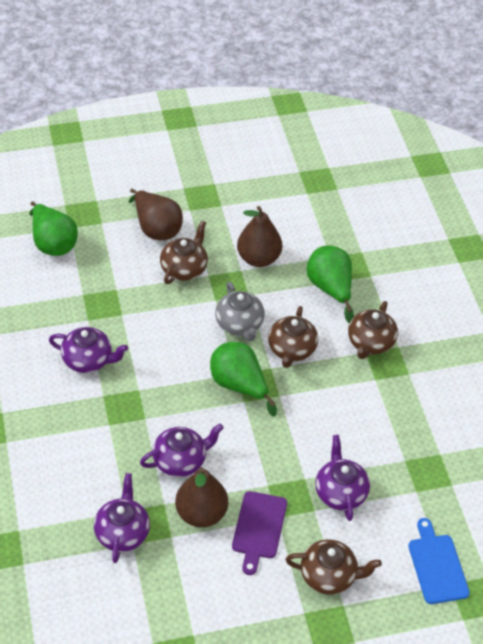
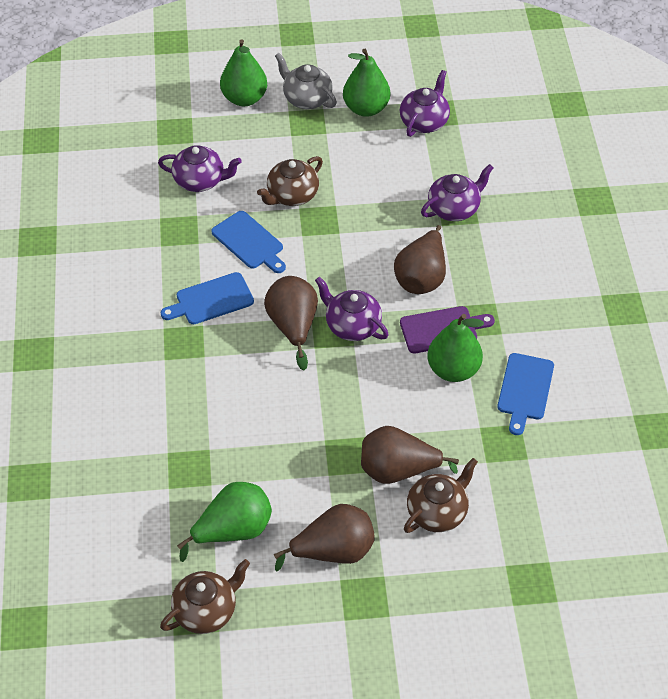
blue cutting board: [408,518,470,604] = 1 -> [160,272,254,324] [211,211,286,273] [497,353,554,435] = 3
brown pear: [129,189,183,240] [175,467,228,527] [237,206,282,267] = 3 -> [264,276,318,370] [274,504,375,572] [361,426,459,484] [394,225,446,294] = 4
brown teapot: [160,221,208,284] [268,306,318,368] [285,539,382,595] [348,301,398,359] = 4 -> [160,559,250,634] [257,156,323,206] [404,458,478,533] = 3
green pear: [29,201,78,256] [210,342,277,417] [307,245,354,323] = 3 -> [177,482,272,562] [220,39,267,106] [343,49,390,117] [427,314,484,382] = 4

